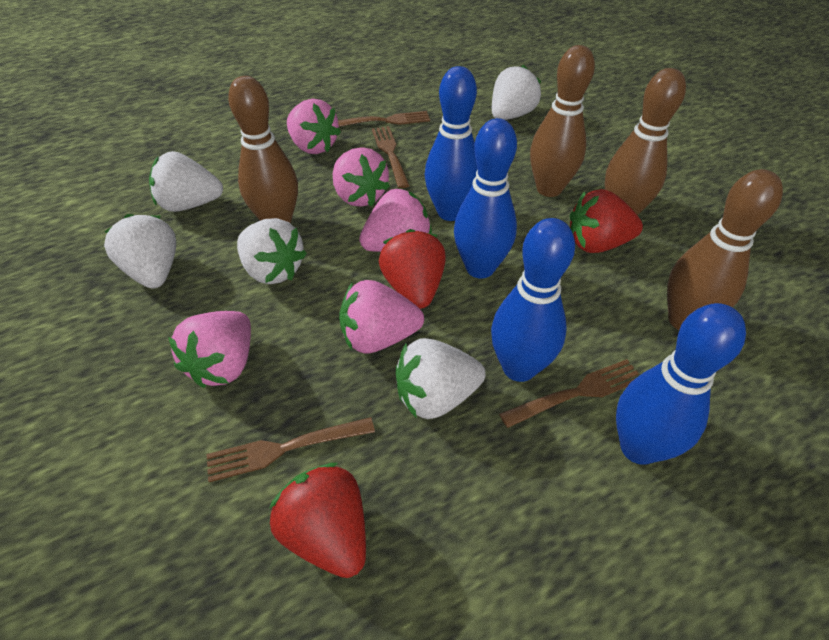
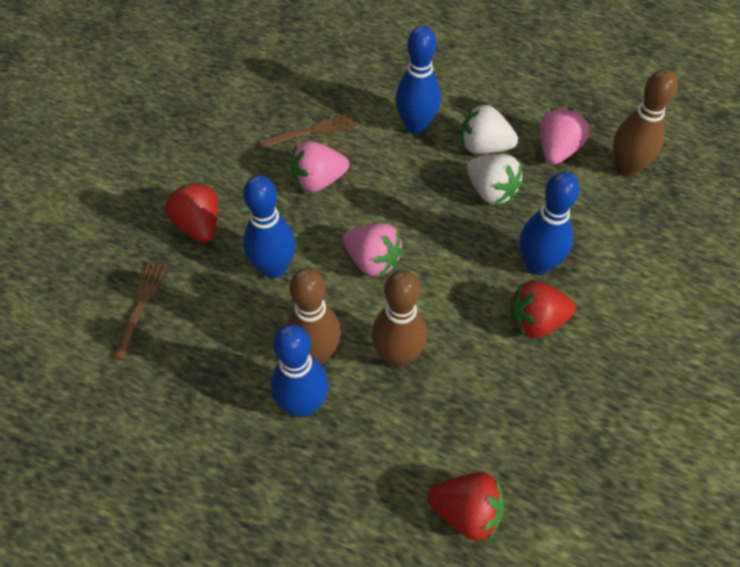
brown bowling pin: [228,76,298,224] [530,45,595,197] [605,68,686,216] [667,169,783,330] = 4 -> [286,268,341,364] [372,270,427,368] [613,69,678,177] = 3
brown fork: [207,417,375,482] [338,111,430,127] [372,126,410,189] [499,359,639,428] = 4 -> [113,262,168,360] [260,113,357,148] = 2
pink strawberry: [168,311,251,388] [287,98,341,154] [333,147,390,207] [339,280,424,353] [359,188,432,252] = 5 -> [291,141,349,193] [343,223,403,277] [540,108,589,165] = 3
white strawberry: [104,214,176,289] [149,151,223,212] [237,218,307,284] [396,338,486,419] [492,65,541,120] = 5 -> [461,105,518,154] [467,154,523,205] = 2

